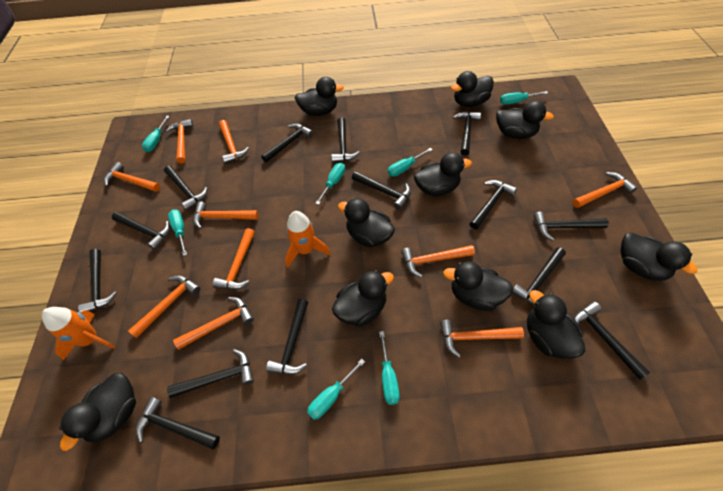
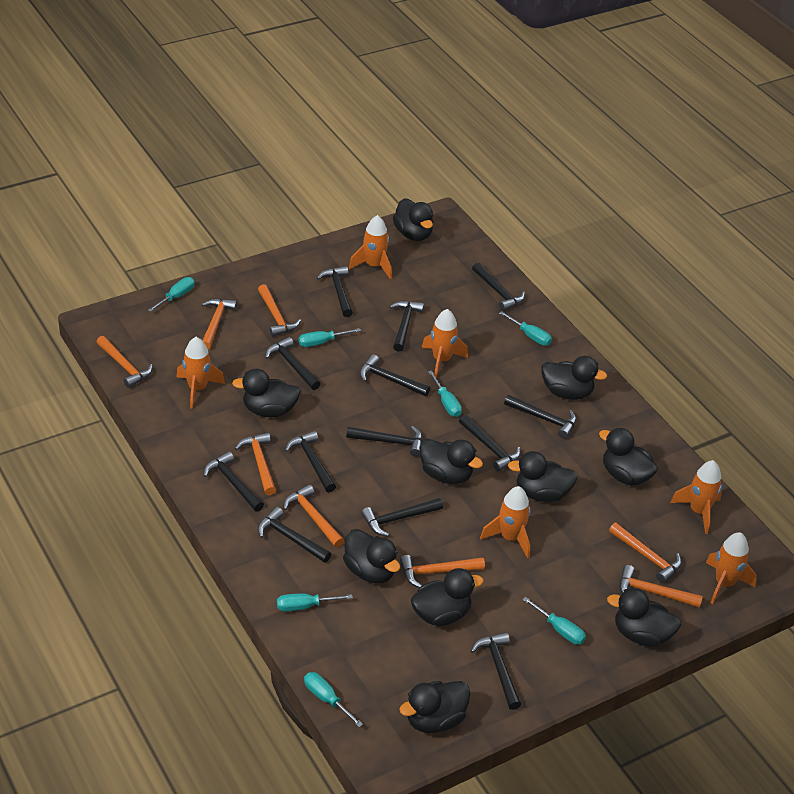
black hammer: [78,249,117,312] [112,212,170,250] [136,397,220,449] [164,166,207,211] [167,349,254,398] [261,124,314,162] [266,299,308,375] [331,118,360,163] [352,171,411,210] [453,112,481,156] [470,180,517,229] [512,247,566,305] [534,212,609,241] [573,302,650,380] = 14 -> [203,451,264,512] [258,507,331,563] [265,337,321,390] [285,431,336,492] [317,266,353,317] [346,426,423,457] [360,354,430,396] [361,498,443,537] [389,301,424,352] [459,415,521,472] [471,632,521,710] [472,263,525,311] [504,395,577,439] = 13
orange hammer: [104,162,160,192] [128,276,201,338] [166,119,193,164] [173,297,254,350] [193,201,259,229] [212,228,255,290] [219,120,249,164] [401,245,475,278] [440,320,524,358] [572,172,638,208] = 10 -> [96,336,153,388] [202,298,237,349] [235,432,276,495] [258,284,301,337] [283,484,344,548] [400,555,485,588] [609,523,682,583] [620,565,703,608] = 8
orange rocket: [42,307,116,360] [285,211,331,268] = 2 -> [176,337,225,409] [349,215,392,279] [422,309,468,378] [480,486,531,558] [670,460,722,534] [706,532,757,604] = 6

